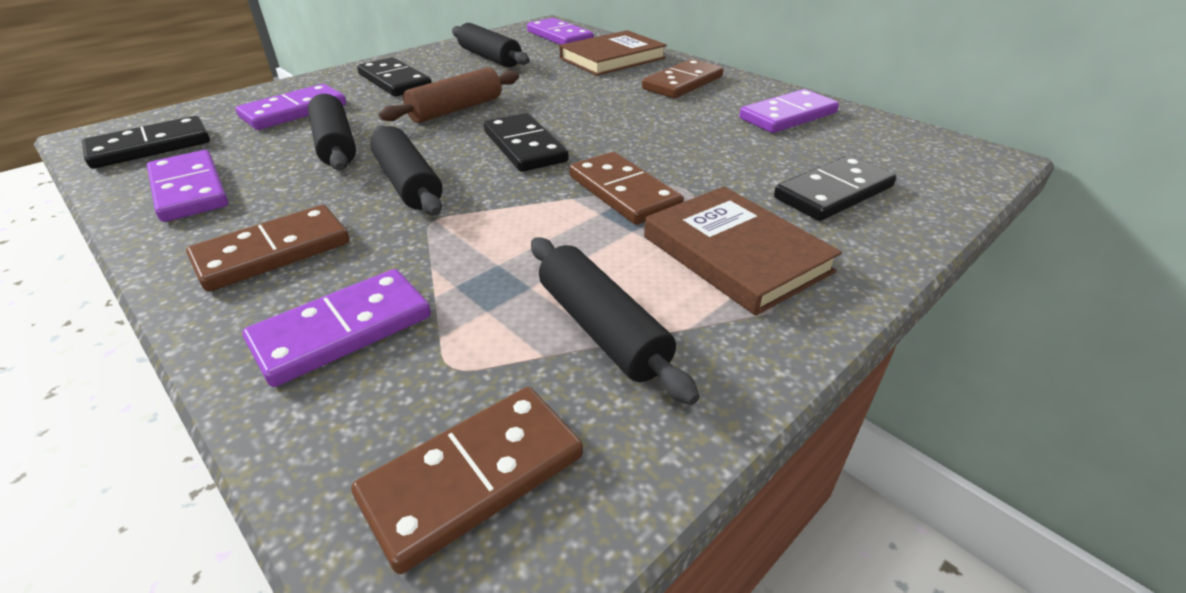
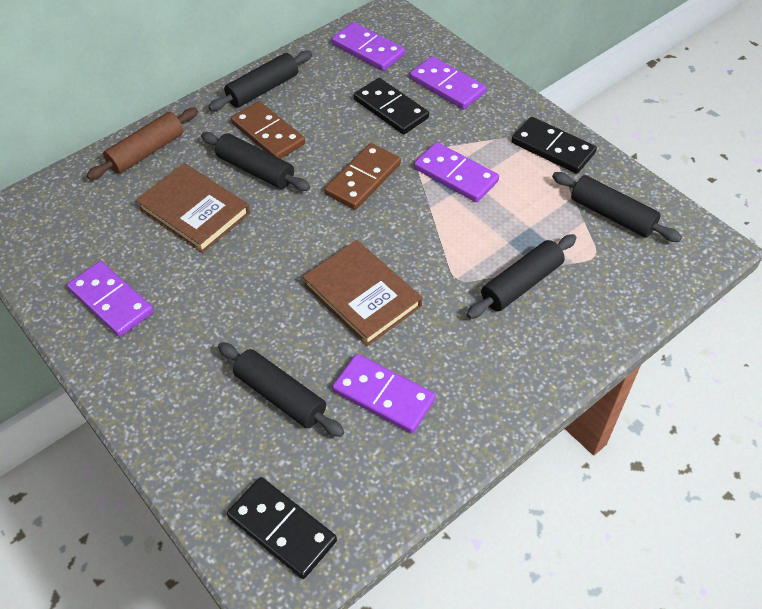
black domino: [82,116,210,169] [357,57,432,97] [484,113,569,172] [774,155,896,221] = 4 -> [227,477,337,579] [354,78,429,134] [512,117,597,174] = 3
black rolling pin: [308,94,356,170] [370,125,442,216] [452,23,530,67] [531,237,700,405] = 4 -> [201,132,310,191] [209,50,312,111] [218,342,344,437] [467,234,576,319] [552,172,682,242] = 5
brown domino: [186,205,350,292] [351,387,583,574] [569,152,684,225] [642,59,723,98] = 4 -> [231,101,305,159] [324,143,401,210] = 2

